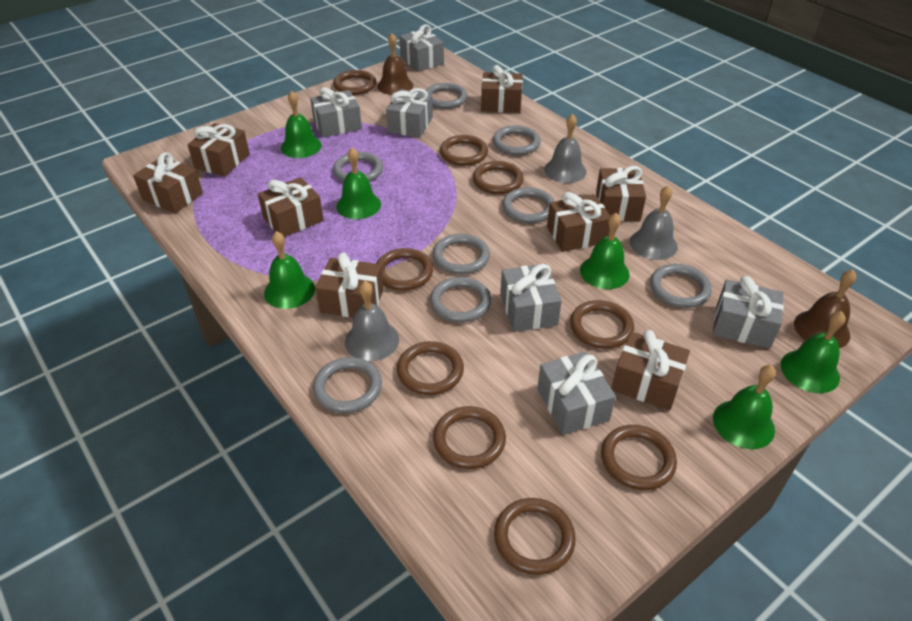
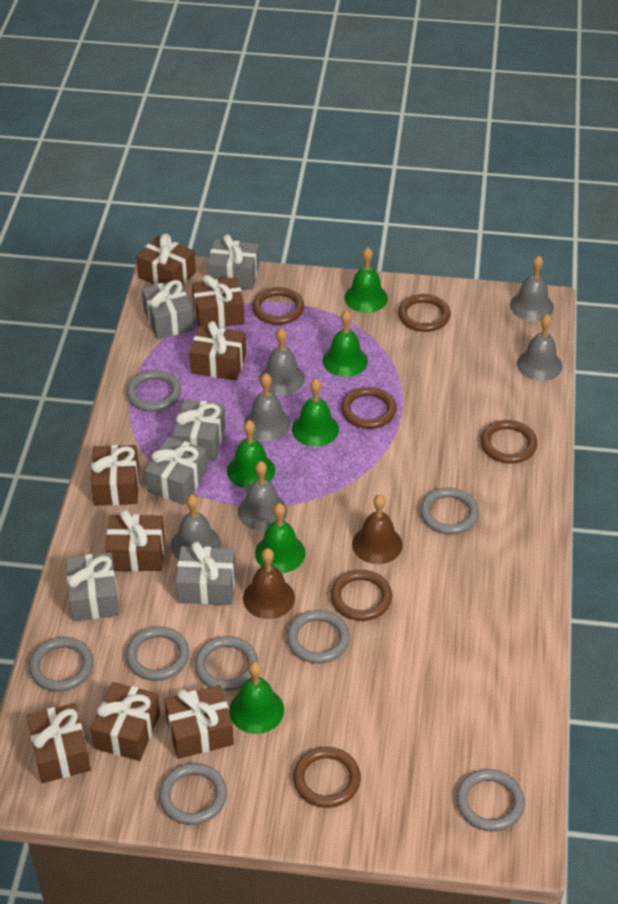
brown ring: [333,70,376,95] [376,248,433,291] [397,341,464,395] [433,406,506,469] [440,135,488,166] [473,161,524,194] [494,498,576,575] [570,300,634,349] [601,425,677,490] = 9 -> [252,287,304,325] [293,747,361,808] [331,570,392,621] [341,387,397,429] [398,294,450,332] [481,420,537,464] = 6
grey bell: [345,281,399,361] [544,114,587,183] [630,185,678,260] = 3 -> [171,495,221,560] [238,461,287,531] [244,373,291,441] [259,328,305,395] [510,256,554,321] [517,314,563,381] = 6

